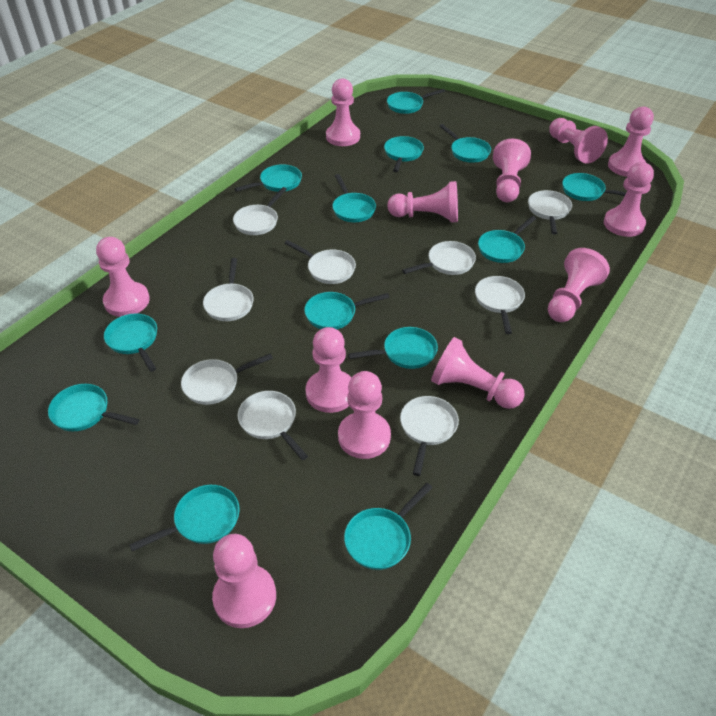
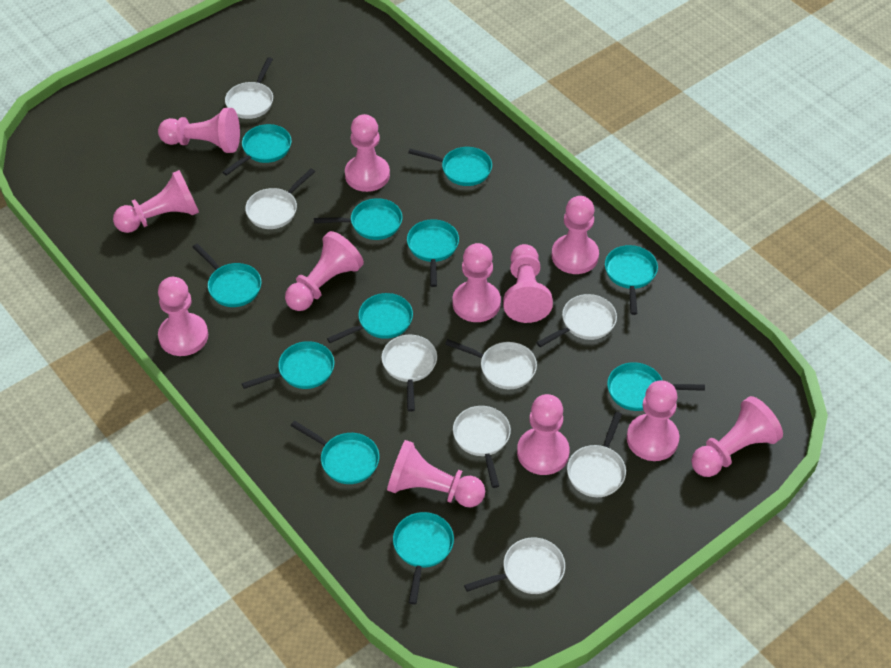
turquoise pan: [48,384,139,431] [104,313,157,372] [129,485,239,551] [234,164,302,192] [304,292,389,329] [332,174,376,222] [344,483,433,570] [348,327,438,369] [384,136,424,172] [387,89,445,114] [439,124,491,163] [478,216,536,263] [562,173,626,201] = 13 -> [193,244,261,307] [223,124,292,176] [242,341,334,389] [291,421,379,484] [314,198,402,240] [327,293,413,343] [393,512,454,604] [407,219,459,287] [408,147,492,186] [605,245,658,315] [607,362,705,411] = 11
white pan: [181,354,273,405] [203,258,254,321] [233,187,287,235] [238,391,308,460] [285,240,356,284] [400,396,459,476] [402,241,476,275] [475,276,525,334] [528,190,572,235] = 9 -> [225,57,273,119] [245,168,315,229] [381,335,437,412] [445,339,537,389] [453,406,511,488] [464,537,565,594] [536,294,617,347] [567,412,626,497] = 8

